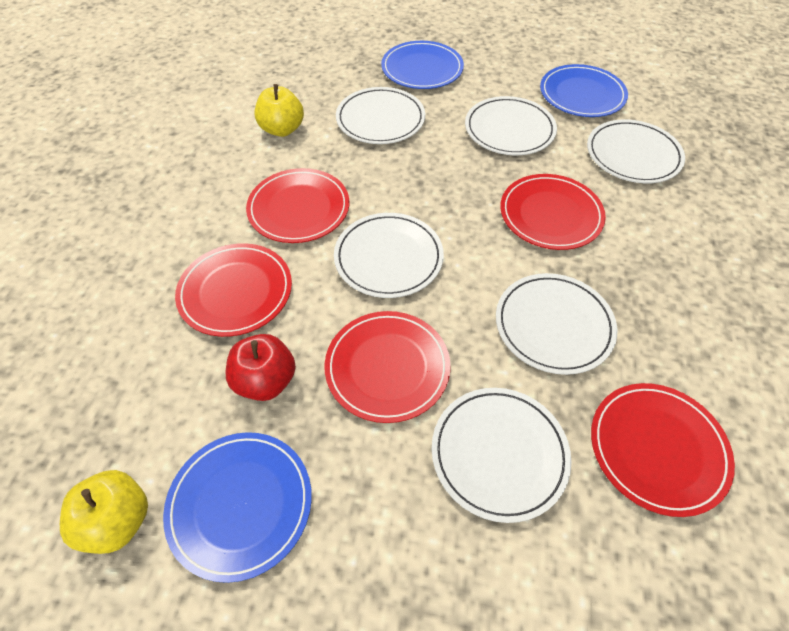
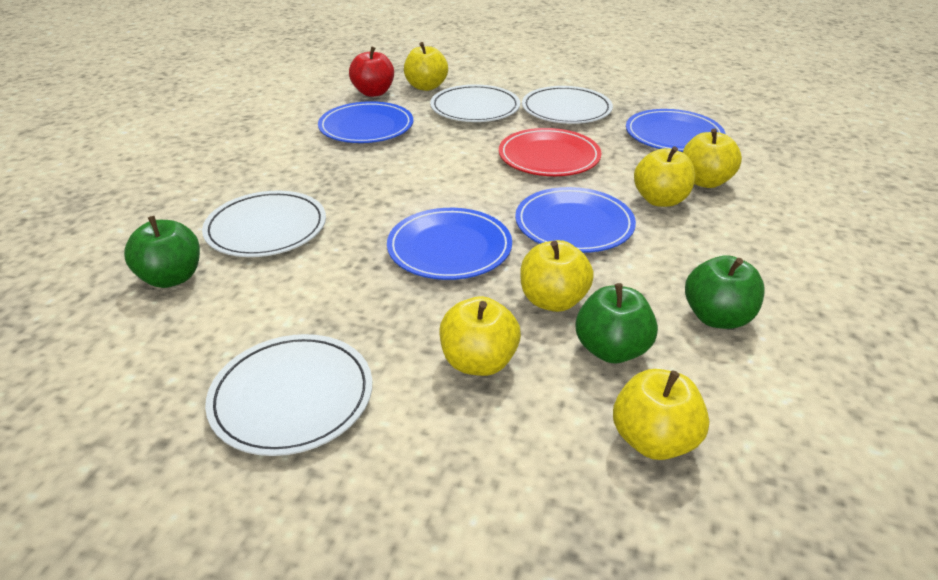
blue plate: [163,432,312,583] [381,41,464,89] [540,64,628,117] = 3 -> [318,101,413,143] [387,208,512,280] [515,187,636,253] [626,109,726,152] = 4
green apple: none = 0 -> [124,216,200,288] [575,283,658,363] [685,255,765,329] = 3
red plate: [175,243,292,337] [246,168,349,243] [324,311,450,423] [500,174,606,250] [591,383,735,517] = 5 -> [499,128,602,176] = 1
white plate: [334,213,444,298] [336,87,425,144] [432,388,571,523] [465,96,557,155] [496,273,617,375] [587,119,685,183] = 6 -> [202,191,326,257] [205,334,372,456] [430,84,520,122] [522,86,613,124] = 4
yellow apple: [60,470,148,554] [254,84,304,137] = 2 -> [404,42,448,91] [440,296,521,376] [520,240,594,312] [613,369,709,460] [634,146,695,207] [683,128,742,188] = 6

